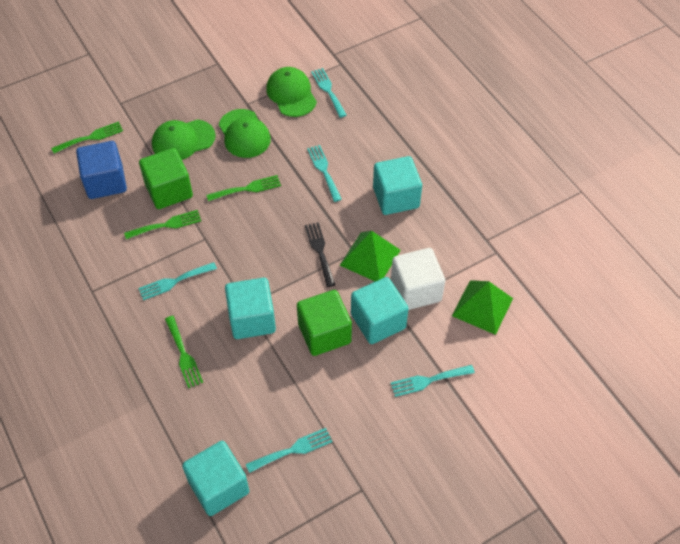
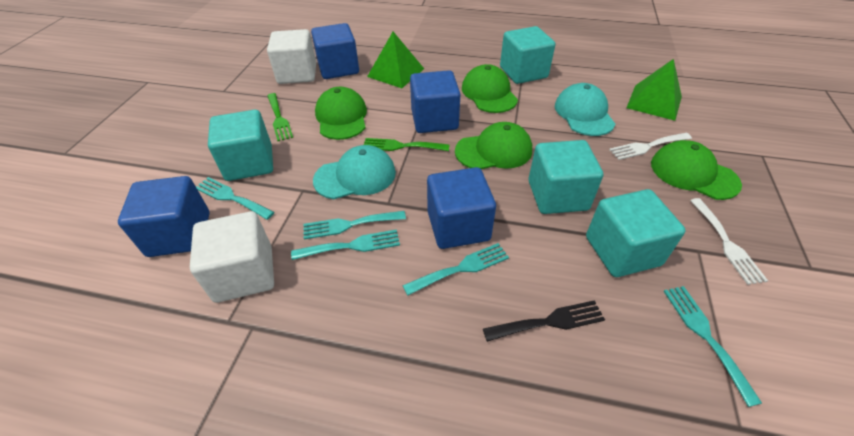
blue cube: [76,141,127,199] = 1 -> [118,176,210,257] [311,23,359,79] [410,70,460,133] [427,167,496,249] = 4
green cap: [152,119,215,160] [219,109,271,158] [266,67,317,117] = 3 -> [315,87,367,140] [455,122,532,169] [462,64,518,113] [651,140,742,200] = 4
green cube: [139,148,193,209] [297,290,352,356] = 2 -> none = 0
green fork: [51,121,123,153] [124,210,201,239] [165,316,203,388] [207,175,281,201] = 4 -> [267,93,293,141] [364,138,450,151] = 2
turquoise cap: none = 0 -> [313,145,396,199] [555,83,615,136] = 2
white cube: [391,248,445,310] = 1 -> [190,211,274,303] [267,29,316,84] = 2
white fork: none = 0 -> [609,133,692,160] [690,198,768,285] = 2

